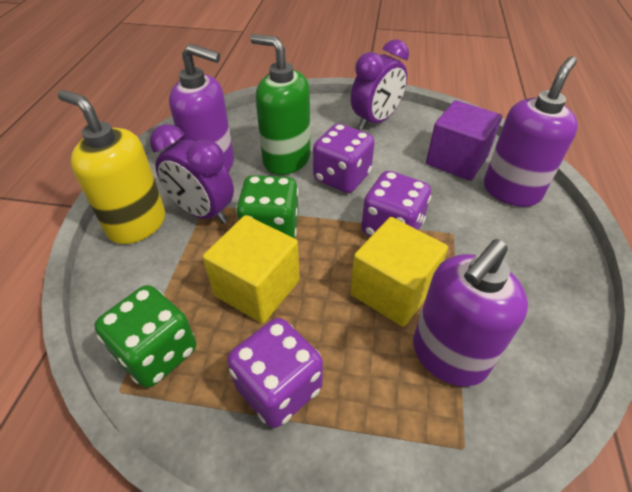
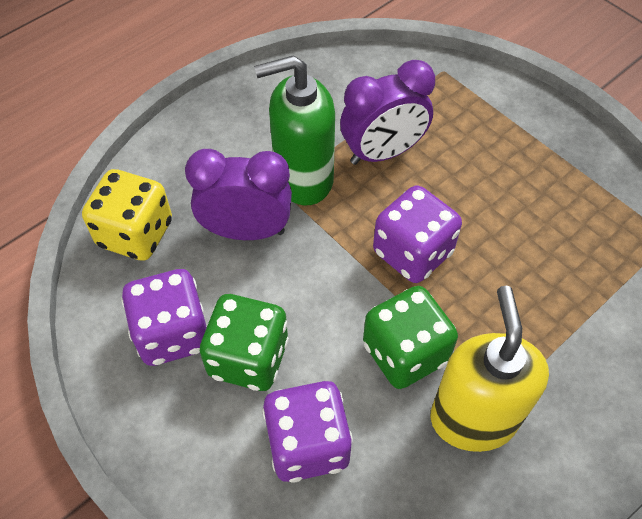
purple cube: [426,100,502,181] = 1 -> none = 0
purple soap dispenser: [169,44,234,171] [413,239,528,387] [484,56,578,207] = 3 -> none = 0
yellow cube: [202,215,300,324] [350,217,448,327] = 2 -> none = 0
yellow dice: none = 0 -> [82,169,172,261] = 1

